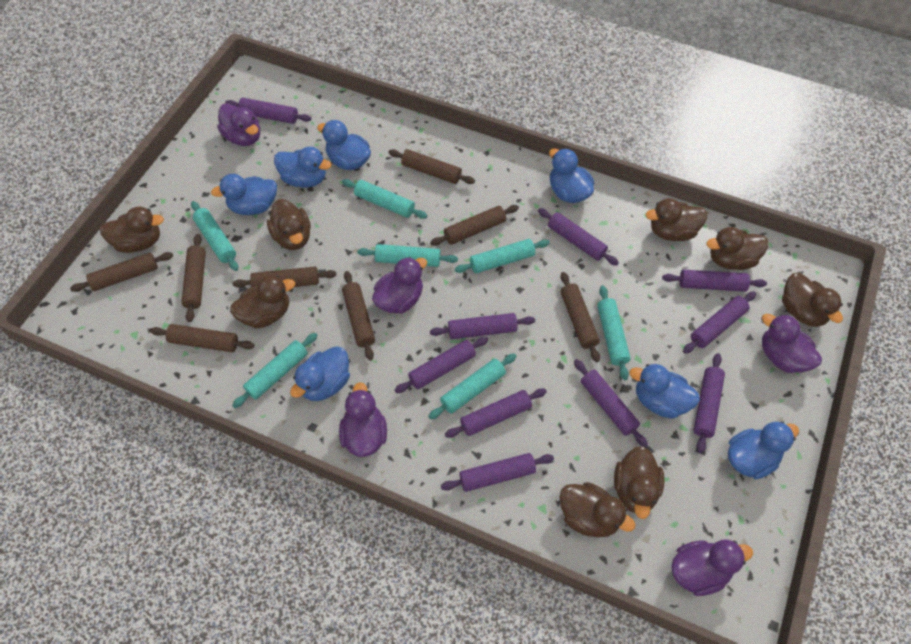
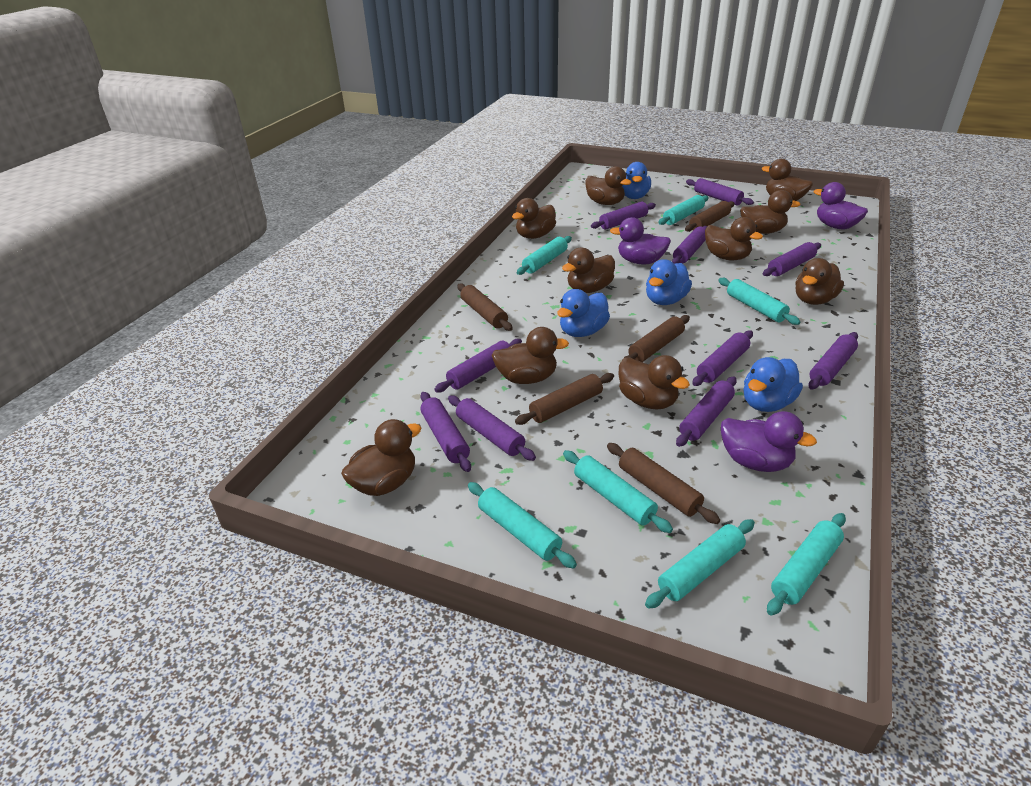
blue duck: [211,174,277,215] [274,147,331,188] [290,346,350,401] [317,120,371,170] [549,148,594,203] [629,364,700,419] [728,421,799,479] = 7 -> [557,289,610,337] [622,162,651,199] [646,259,692,305] [743,357,803,412] = 4
brown duck: [99,206,164,253] [230,275,295,329] [267,199,311,250] [559,482,635,537] [614,446,664,519] [646,198,707,241] [706,227,769,270] [782,273,843,327] = 8 -> [341,419,422,496] [491,327,569,384] [512,198,556,239] [562,248,615,293] [585,166,632,205] [618,355,690,409] [705,217,763,261] [740,190,800,234] [762,159,813,201] [796,258,844,305] = 10
brown rolling pin: [70,252,173,292] [150,324,254,352] [181,234,206,322] [233,267,336,288] [342,271,375,360] [388,149,475,184] [430,205,519,246] [560,272,600,362] = 8 -> [457,284,513,331] [515,373,614,425] [607,443,720,524] [623,315,690,362] [685,201,735,232] = 5
purple duck: [217,103,260,146] [339,382,387,457] [372,257,427,314] [671,539,753,596] [762,314,822,373] = 5 -> [610,217,671,264] [721,411,817,472] [814,182,868,229] = 3

